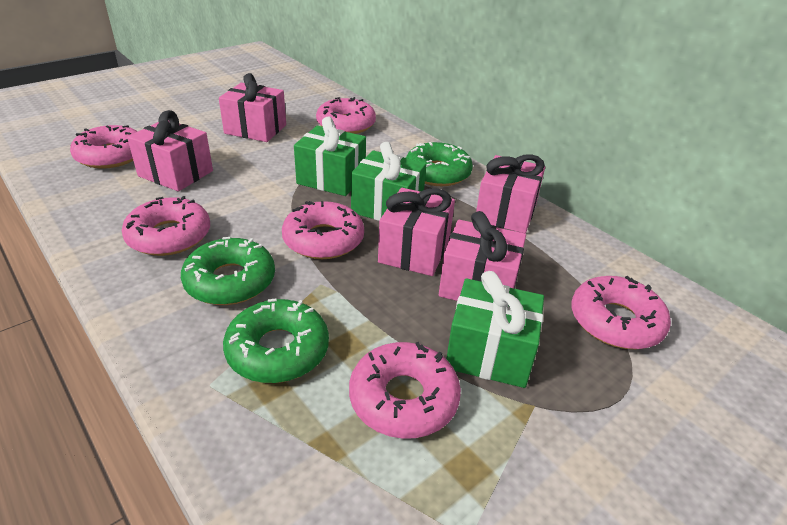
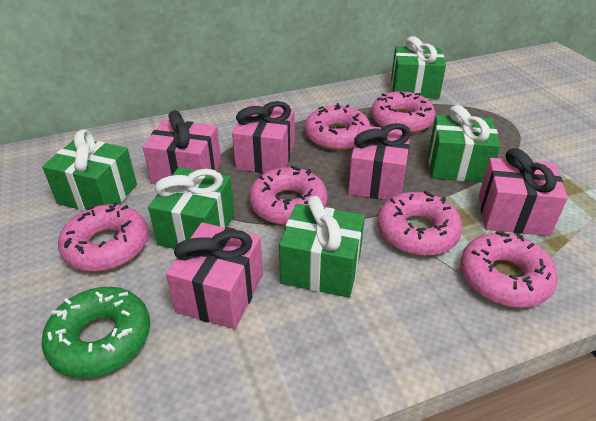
green donut: [181,237,275,305] [223,298,329,383] [406,142,473,186] = 3 -> [42,287,150,378] = 1
green gift: [294,116,366,196] [351,142,426,221] [446,271,544,388] = 3 -> [42,129,137,211] [148,167,235,249] [279,196,365,298] [391,36,446,99] [428,105,500,182] = 5

